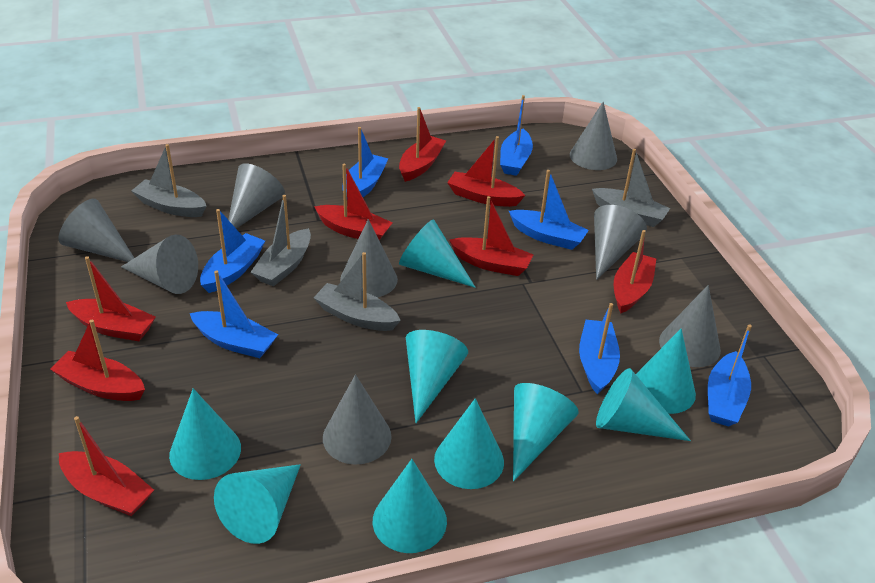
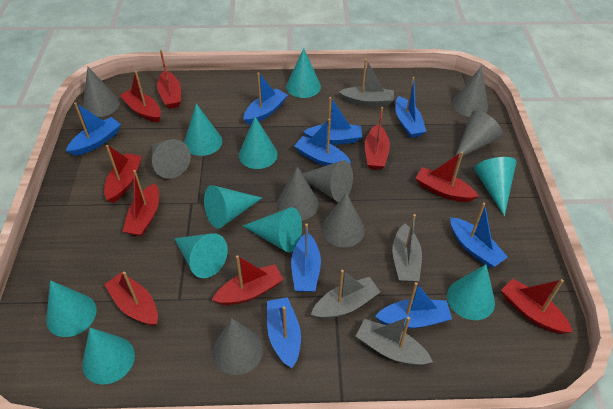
blue boat: [190,270,278,358] [200,209,265,293] [342,127,389,197] [500,95,533,176] [509,170,589,250] [579,303,620,394] [708,324,752,427] = 7 -> [66,102,121,156] [243,72,288,125] [267,297,301,368] [291,223,321,292] [294,119,351,166] [303,97,362,145] [375,282,452,329] [395,77,427,138] [450,203,508,268] = 9
red boat: [50,320,145,401] [59,416,154,516] [66,256,156,341] [314,164,393,240] [399,107,446,182] [447,136,525,207] [449,196,534,276] [614,230,656,313] = 8 -> [104,145,142,203] [104,272,158,326] [120,71,161,123] [122,170,159,236] [157,49,181,109] [212,255,284,305] [365,107,390,170] [415,151,478,202] [501,278,573,334] = 9
turquoise cone: [169,388,241,480] [214,464,301,544] [373,459,447,553] [399,219,476,288] [406,330,468,423] [434,398,504,489] [513,383,579,482] [596,368,691,441] [636,329,696,414] = 9 -> [46,280,96,337] [82,328,135,385] [174,233,228,278] [184,103,222,156] [204,185,262,229] [239,117,278,169] [243,207,302,252] [286,48,321,98] [447,264,495,320] [474,157,517,216] = 10

